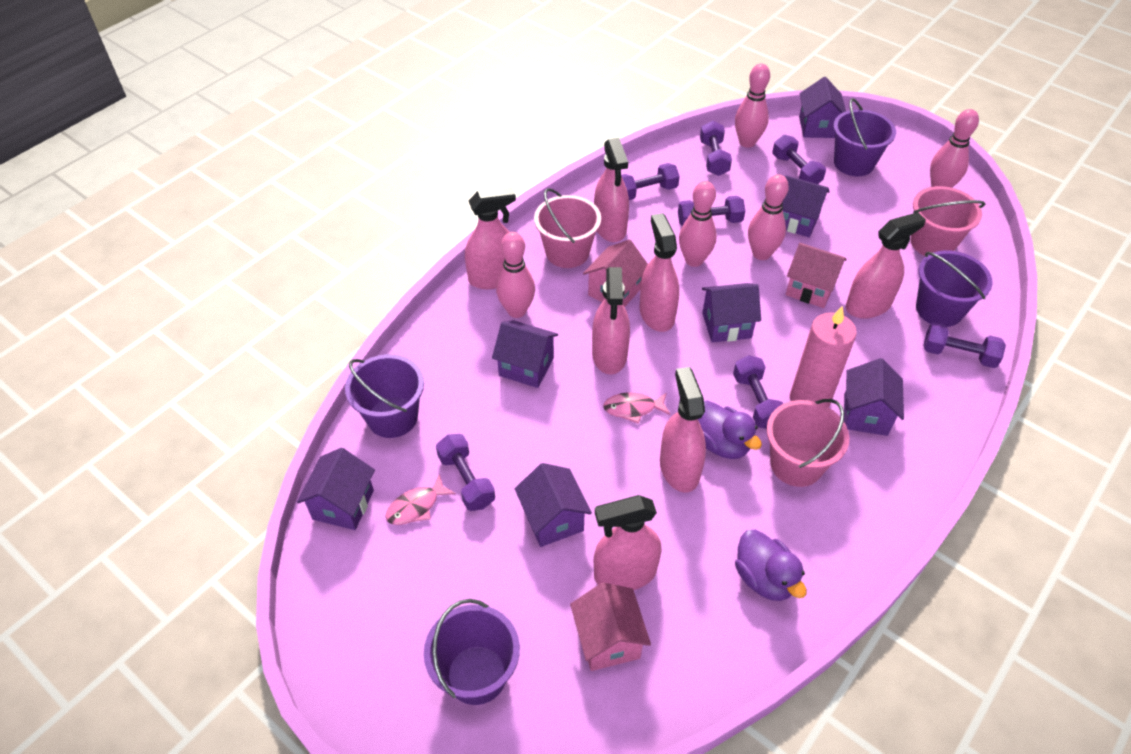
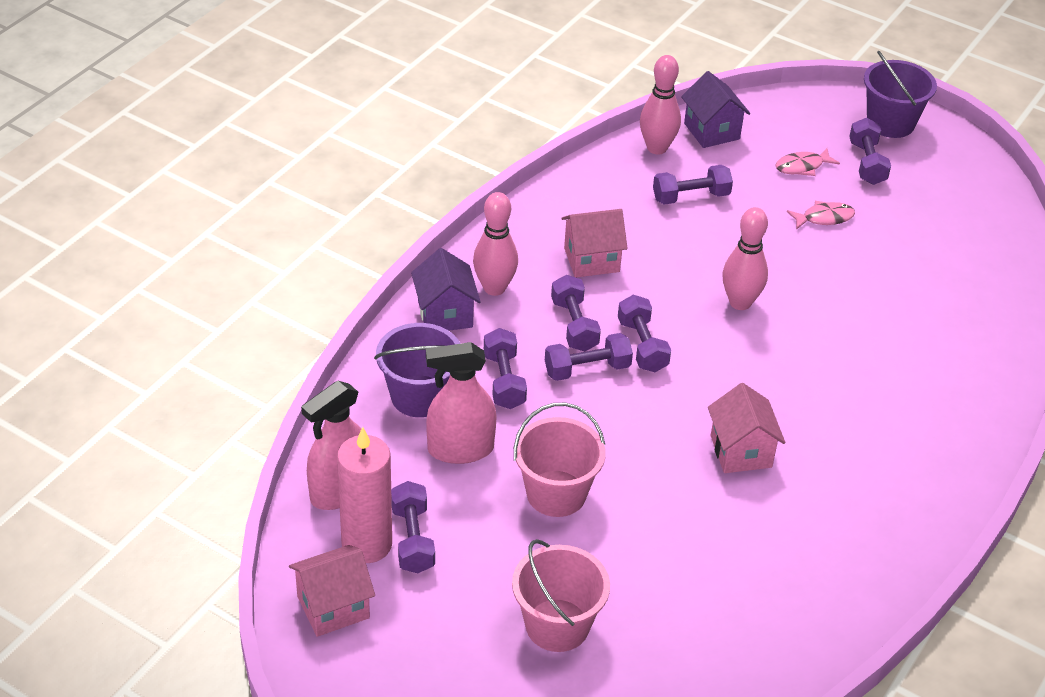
pink bowling pin: [496,232,535,318] [679,181,717,267] [735,64,770,148] [748,174,789,260] [930,109,979,188] = 5 -> [473,192,518,296] [640,55,681,154] [723,207,768,310] = 3
pink bucket: [534,188,601,268] [767,399,849,487] [911,186,985,256] = 3 -> [512,539,610,652] [514,403,606,517] = 2
pink spray bottle: [465,187,516,289] [592,267,630,375] [594,138,629,242] [594,495,662,590] [640,213,679,332] [660,367,706,492] [846,212,926,319] = 7 -> [301,381,362,510] [426,342,497,464] = 2
purple bucket: [345,354,424,438] [424,599,520,705] [833,98,896,176] [916,250,993,327] = 4 -> [374,323,461,417] [864,51,937,138] = 2
purple duck: [698,400,762,459] [735,529,807,601] = 2 -> none = 0
purple house: [297,448,375,530] [492,320,558,388] [515,463,592,547] [702,283,761,342] [782,175,830,237] [799,77,846,138] [844,358,904,436] = 7 -> [411,248,481,331] [681,71,750,148] = 2

